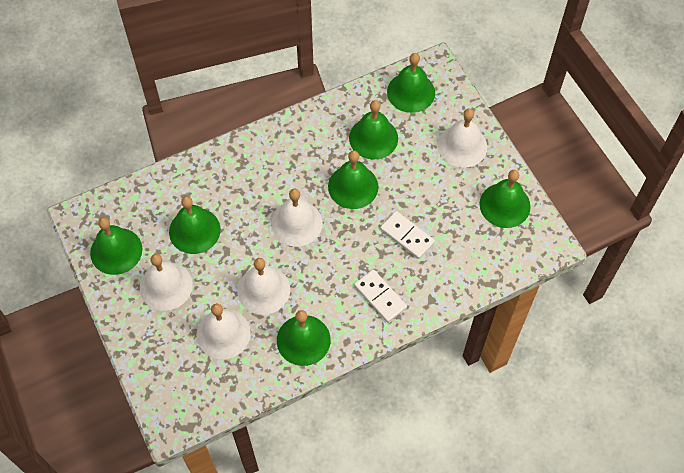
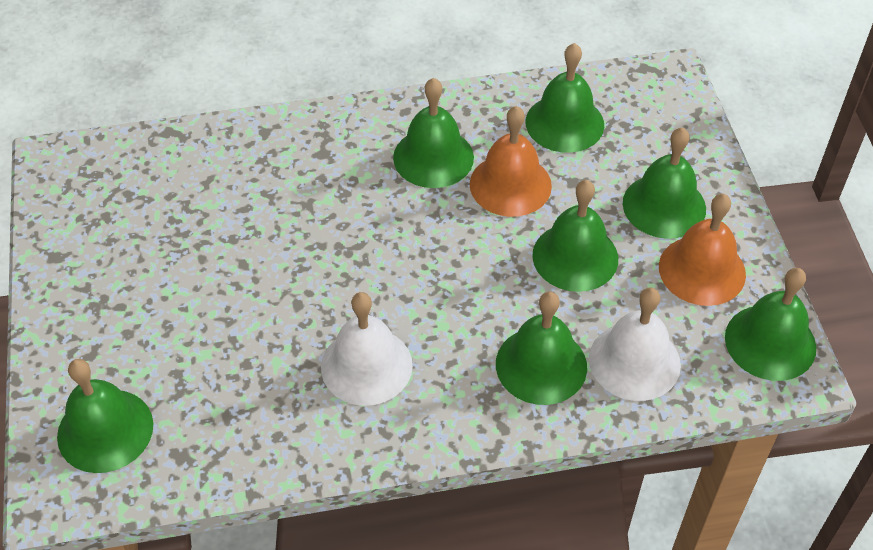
orange bell: none = 0 -> [470,106,552,217] [659,194,746,306] = 2
white bell: [140,254,193,311] [197,303,251,359] [237,258,290,315] [271,189,323,247] [438,109,487,168] = 5 -> [321,292,413,406] [589,287,681,401] = 2
white domino: [354,269,407,323] [380,211,435,259] = 2 -> none = 0

